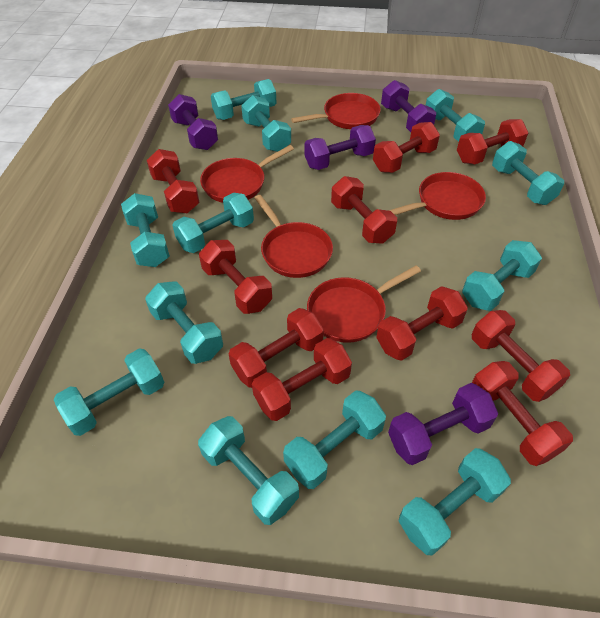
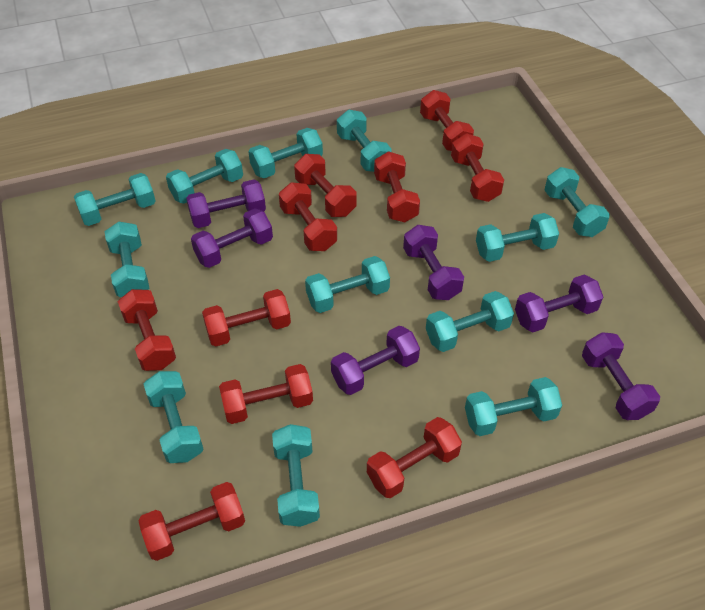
purple dumbbell: [168,94,218,150] [304,125,376,170] [381,80,436,132] [388,383,498,465] = 4 -> [186,180,266,228] [191,209,273,268] [331,326,420,395] [403,225,464,300] [515,275,603,332] [582,332,660,420] = 6
red pan: [200,145,294,203] [254,195,333,278] [291,93,381,129] [307,265,421,343] [388,172,486,220] = 5 -> none = 0

